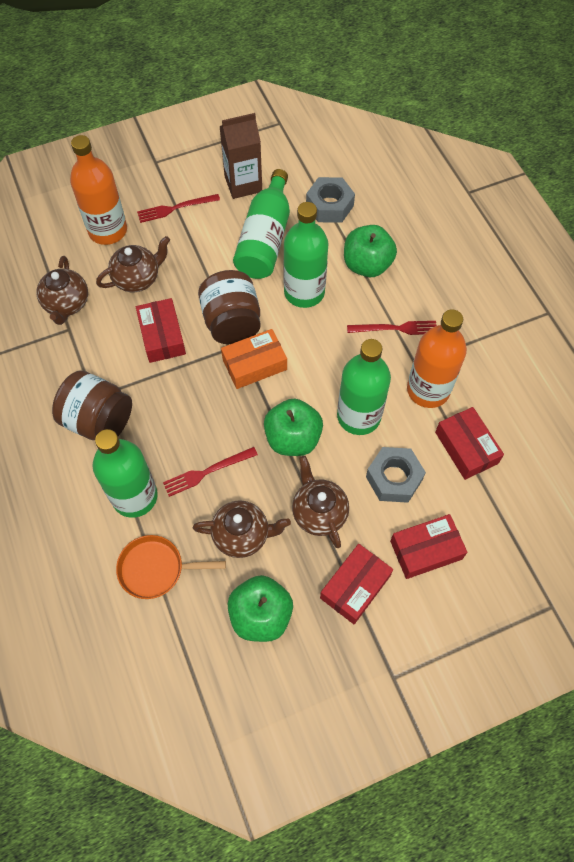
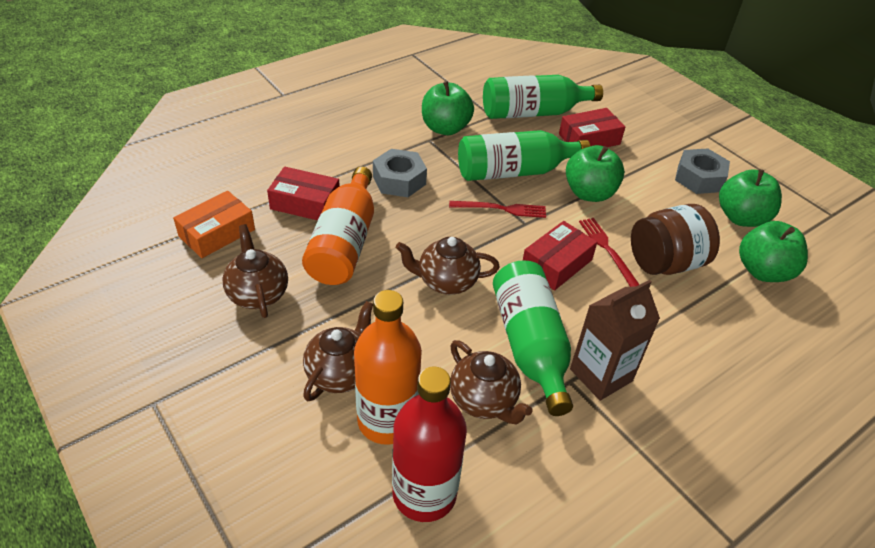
brown jar: [52,370,132,440] [198,270,261,344] = 2 -> [631,204,720,275] = 1
green apple: [228,575,293,642] [264,398,323,456] [344,225,397,277] = 3 -> [422,81,474,135] [566,145,625,202] [719,169,782,227] [739,221,808,282] = 4
green bottle: [92,429,158,518] [233,169,290,279] [283,202,329,308] [337,339,391,435] = 4 -> [458,130,590,181] [483,75,603,119] [493,261,573,416] = 3
orange pan: [116,535,226,599] = 1 -> none = 0
red bottle: none = 0 -> [392,367,467,522] = 1
red box: [136,298,186,363] [320,544,393,624] [390,514,467,579] [435,407,504,480] = 4 -> [267,167,340,220] [523,221,597,291] [559,108,625,147] = 3
red fork: [137,194,220,223] [163,447,258,497] [347,321,437,335] = 3 -> [449,201,546,218] [579,218,640,287] = 2

